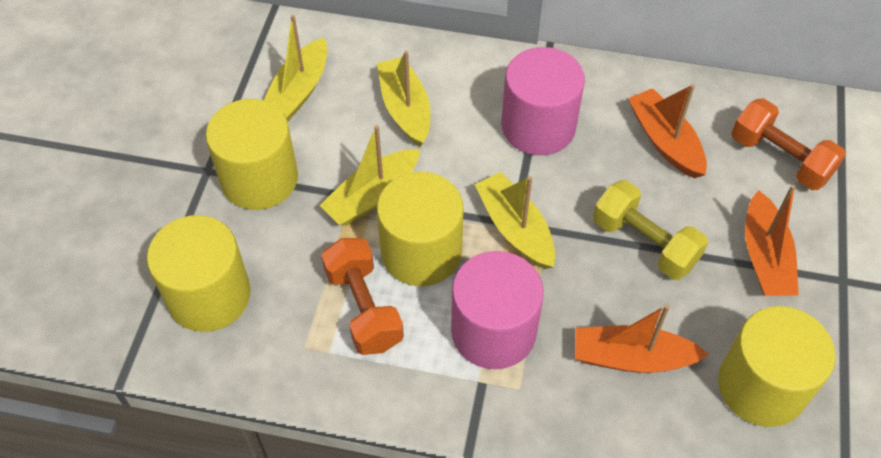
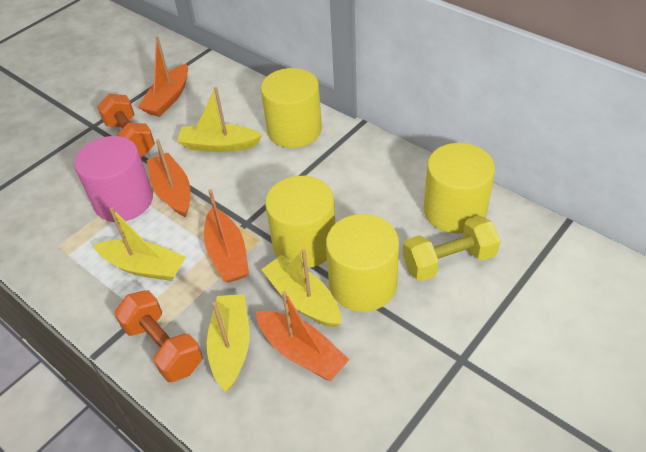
orange boat: [575,304,708,373] [628,84,707,178] [745,185,799,296] = 3 -> [138,36,188,117] [147,139,190,217] [204,189,249,283] [256,291,350,381] = 4
pink cylinder: [451,251,544,369] [501,47,585,155] = 2 -> [74,136,153,222] = 1

